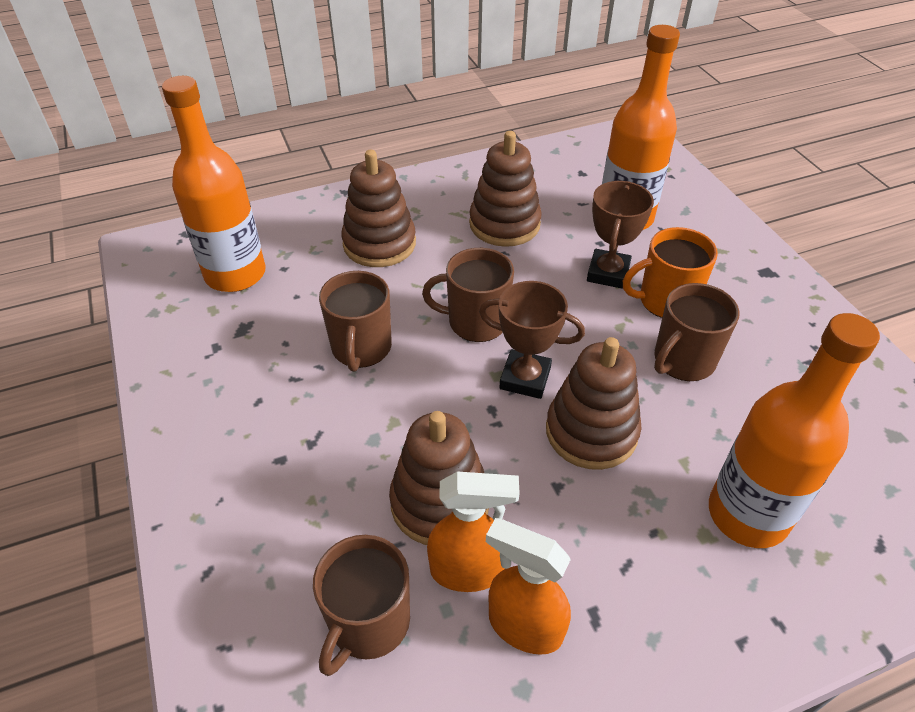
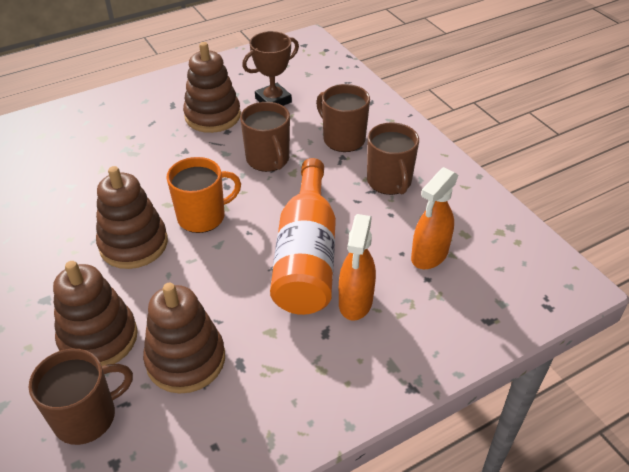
brown trophy: [479,281,585,399] [587,181,654,289] = 2 -> [242,31,299,106] = 1
orange bottle: [162,76,266,292] [602,25,680,230] [709,313,880,548] = 3 -> [270,158,336,315] = 1

